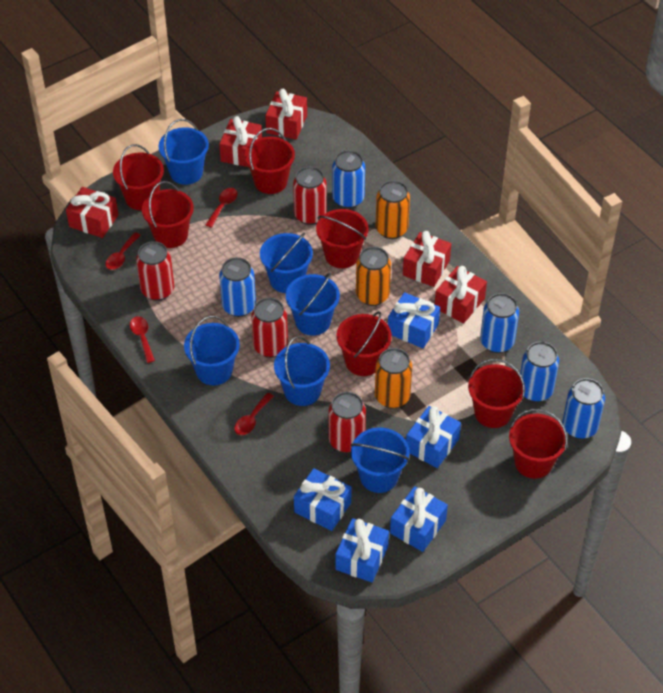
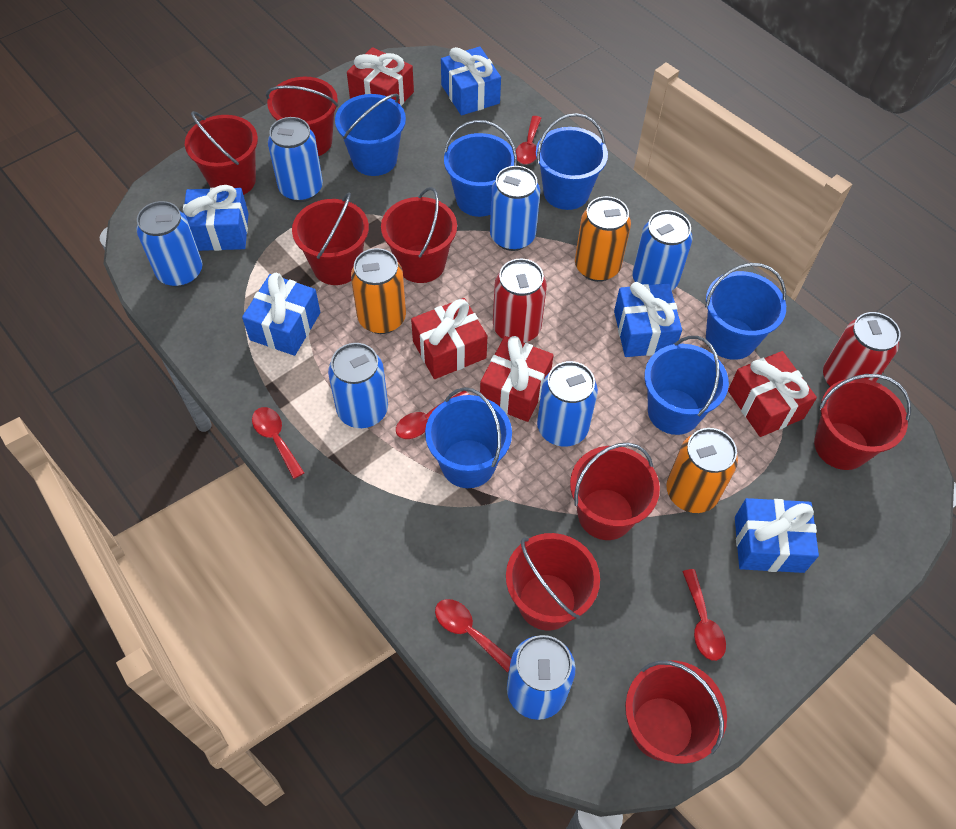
blue can: [219,257,256,317] [332,150,365,208] [480,293,519,353] [520,342,559,402] [562,378,605,439] = 5 -> [137,201,203,287] [268,117,323,202] [328,343,388,428] [490,166,540,251] [507,635,576,720] [537,361,598,447] [632,210,693,290] = 7
red bucket: [113,144,164,210] [142,181,194,248] [245,128,295,194] [316,209,368,268] [336,311,392,376] [468,359,525,428] [509,409,568,479] = 7 -> [185,111,258,195] [266,77,338,156] [292,193,369,285] [381,187,457,283] [506,533,600,631] [570,443,660,540] [625,660,727,764] [814,374,911,470] = 8
red can: [136,241,174,301] [251,298,288,358] [293,167,327,225] [329,392,366,453] = 4 -> [493,259,547,343] [823,312,901,387] = 2
red gift: [66,187,118,238] [219,116,262,167] [265,89,307,139] [403,231,451,287] [435,266,487,324] = 5 -> [347,47,414,106] [411,298,487,379] [480,336,554,422] [728,351,817,437] = 4
red spoon: [105,232,140,270] [130,316,155,363] [206,188,238,228] [234,393,274,435] = 4 -> [252,407,304,479] [396,391,469,439] [435,599,511,672] [516,116,541,164] [682,569,726,661] = 5

